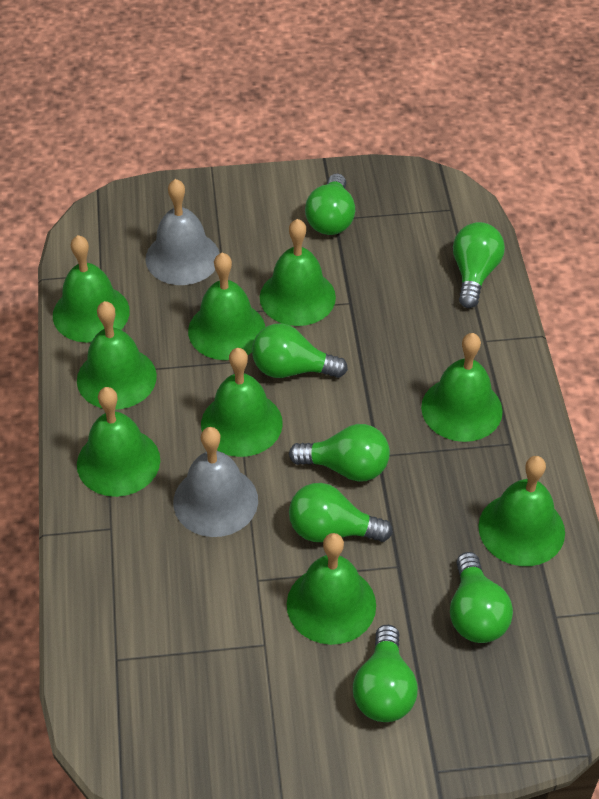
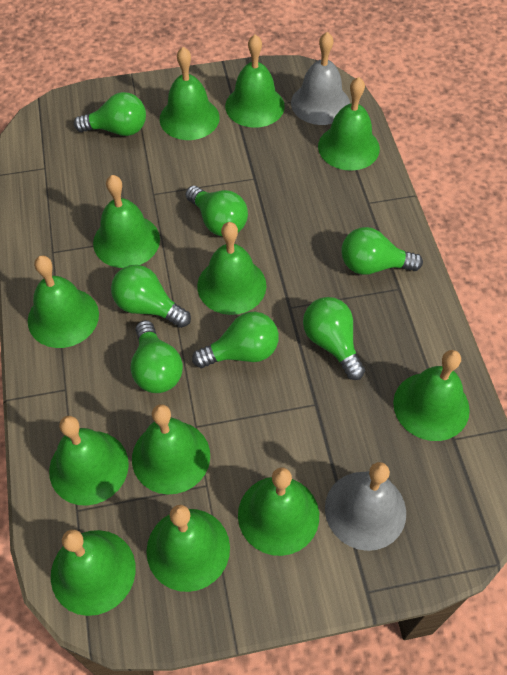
green bell: [53,235,130,343] [77,301,157,410] [77,387,160,497] [188,253,265,360] [201,348,283,457] [260,219,336,326] [287,533,376,645] [421,333,503,442] [478,456,565,566] = 9 -> [28,255,99,348] [49,416,129,506] [51,530,136,616] [93,175,160,268] [132,404,210,495] [146,505,230,592] [159,47,220,140] [197,222,266,315] [225,34,285,128] [238,467,319,556] [318,77,380,171] [393,350,470,441] = 12

